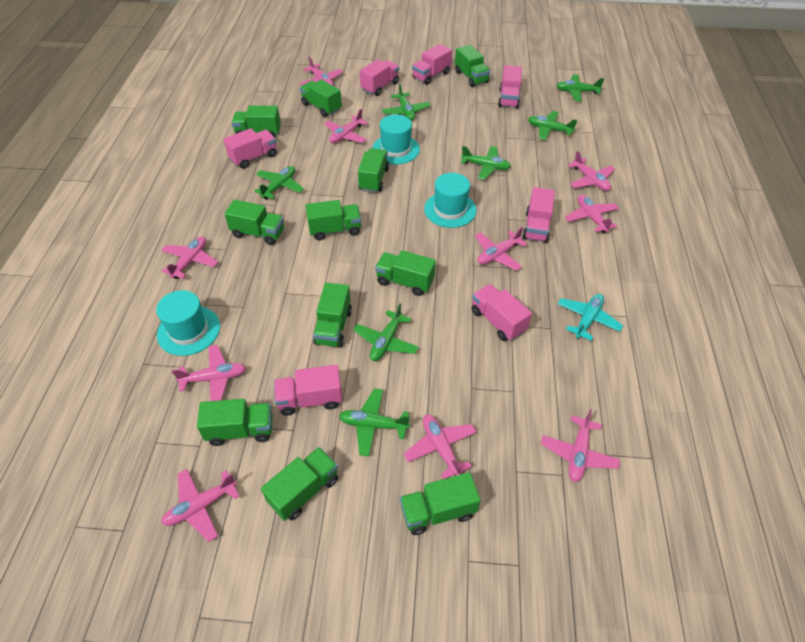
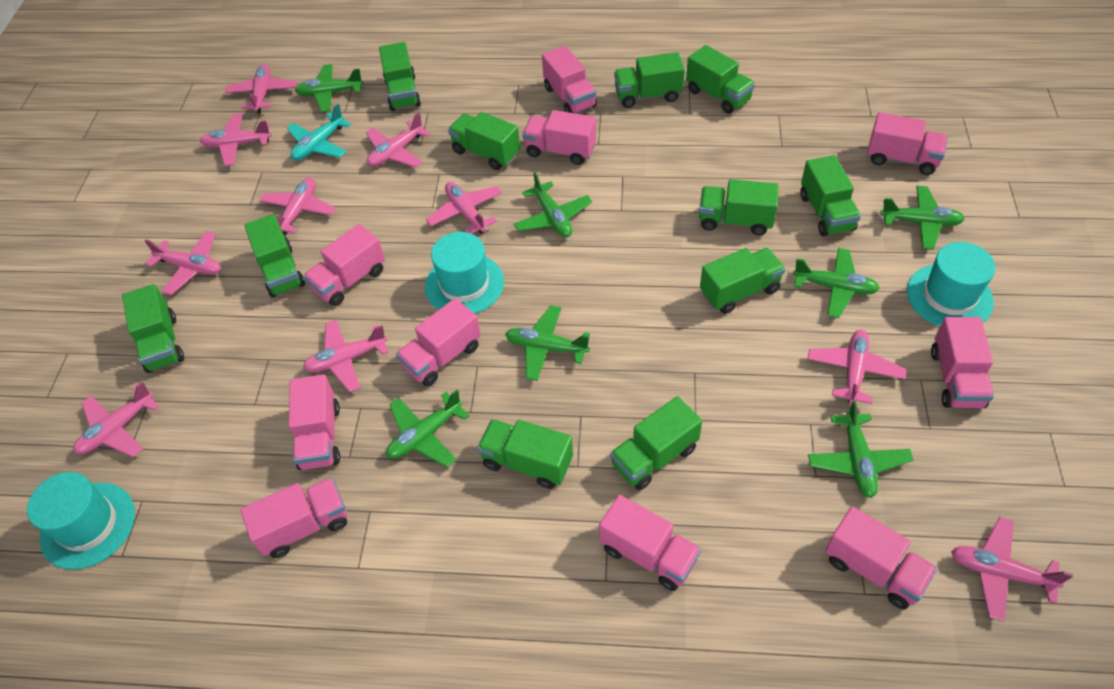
pink truck: [224,128,277,169] [274,365,342,416] [360,60,399,96] [412,44,452,85] [471,284,532,341] [498,65,522,109] [523,187,555,243] = 7 -> [240,477,347,558] [288,374,340,470] [304,224,385,306] [396,298,481,386] [523,110,596,165] [542,46,597,114] [599,495,701,591] [825,506,938,609] [867,112,948,175] [931,317,994,408] = 10

